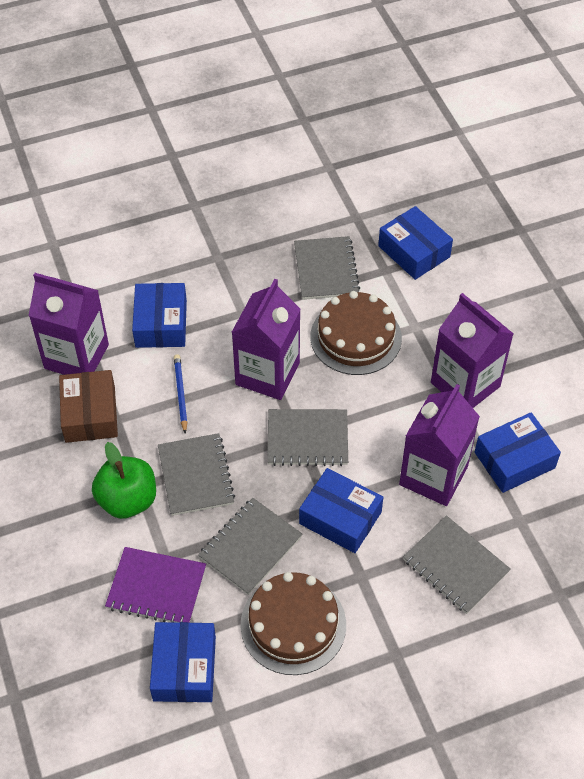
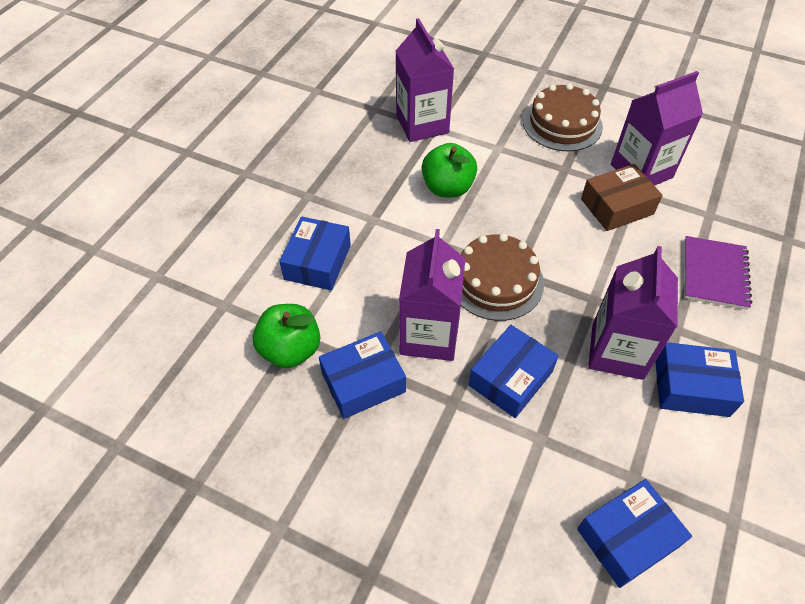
blue pencil: [174,354,187,434] = 1 -> none = 0
green apple: [92,442,156,519] = 1 -> [253,304,320,368] [422,143,477,198] = 2
grey notebook: [158,433,235,516] [198,498,302,595] [267,409,348,466] [294,236,360,300] [403,515,511,614] = 5 -> none = 0

